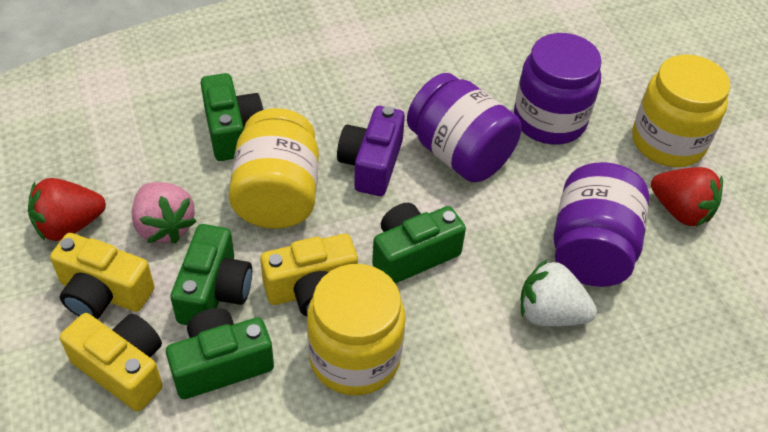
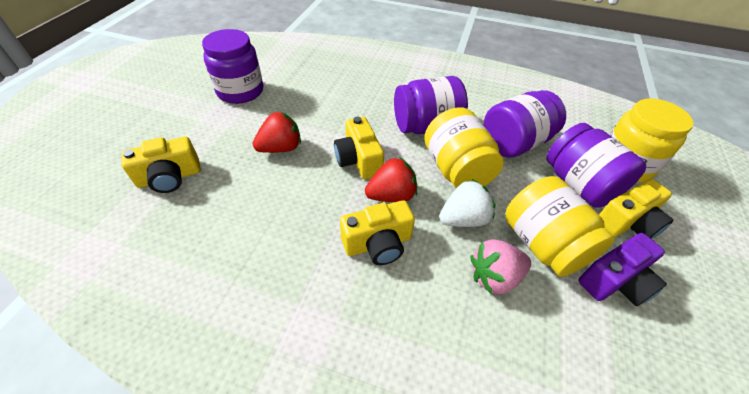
green camera: [166,308,274,399] [170,224,252,325] [200,73,264,161] [372,203,466,284] = 4 -> none = 0
purple jar: [407,73,521,182] [514,33,602,145] [554,162,649,287] = 3 -> [202,29,263,104] [394,76,468,134] [484,90,566,158] [546,123,646,208] = 4
yellow camera: [50,233,155,319] [60,313,163,411] [260,234,358,317] = 3 -> [121,137,201,193] [334,116,384,179] [340,200,415,265] [599,179,673,239] = 4

